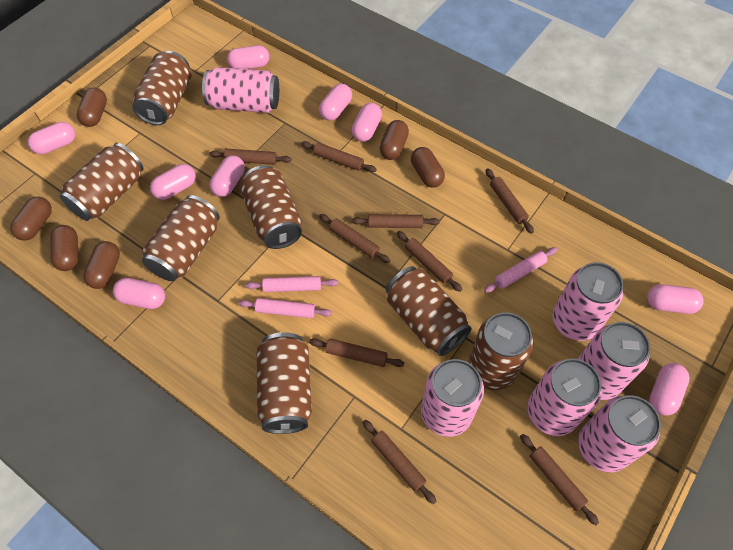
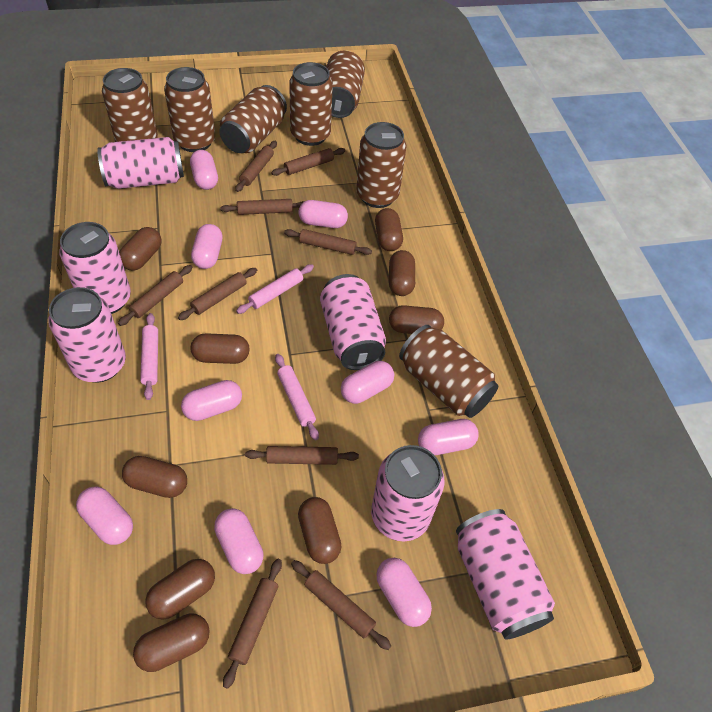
brown capsule: [10,197,52,241] [50,225,79,271] [77,88,107,127] [83,241,120,289] [379,120,409,160] [411,147,445,188] = 6 -> [119,227,162,271] [122,456,187,498] [133,613,210,672] [145,559,215,620] [191,333,250,364] [298,497,342,564] [375,208,403,251] [389,250,415,296] [389,305,444,334] = 9

